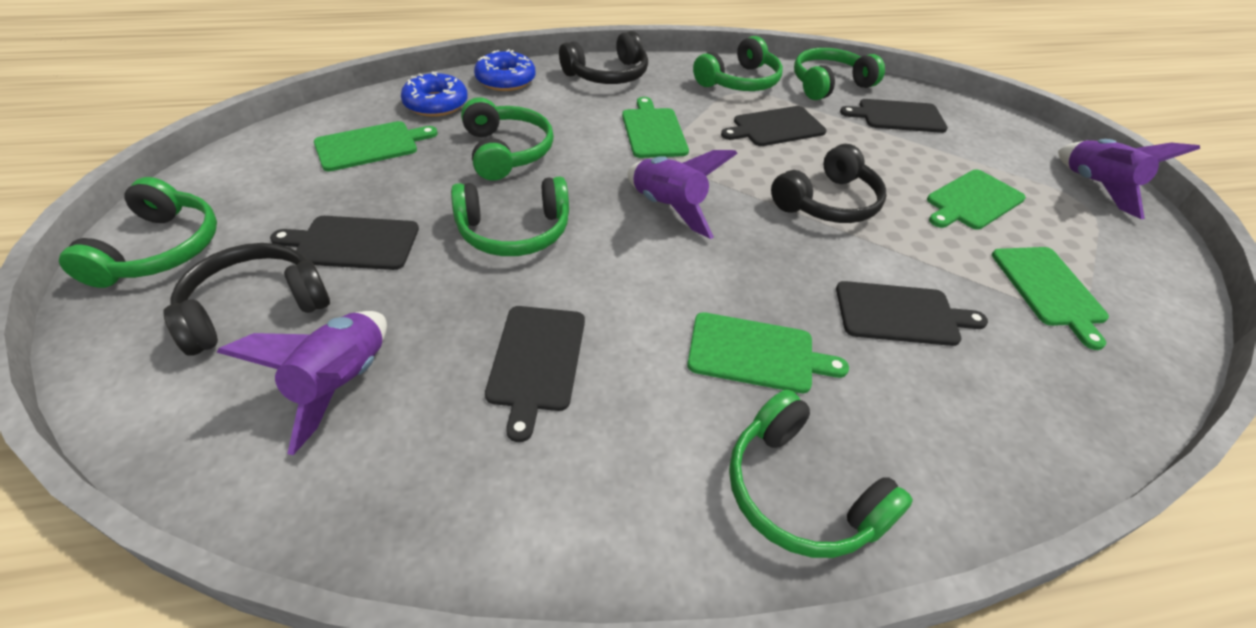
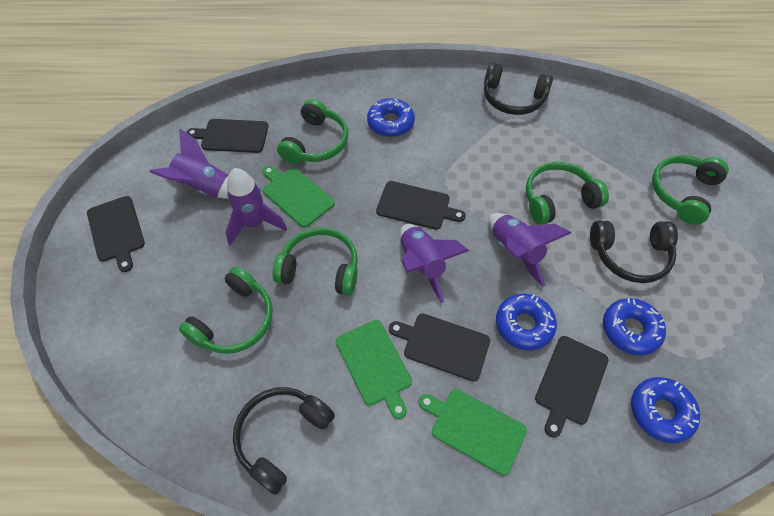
blue donut: [401,72,468,117] [474,49,536,91] = 2 -> [367,98,415,137] [496,294,557,350] [603,298,666,356] [631,377,700,443] = 4
green cutting board: [314,121,438,171] [622,97,689,158] [687,312,849,393] [927,169,1026,230] [992,247,1109,350] = 5 -> [262,166,335,228] [336,320,412,419] [419,389,527,476] = 3
green headphones: [59,177,217,288] [451,177,569,256] [461,97,554,180] [693,36,783,91] [729,390,913,558] [794,48,885,100] = 6 -> [179,267,272,354] [272,227,358,296] [277,99,348,164] [526,162,609,225] [652,155,729,225] = 5
purple rocket: [217,311,387,455] [628,150,738,239] [1058,139,1200,219] = 3 -> [150,128,229,199] [226,168,287,245] [400,224,469,303] [489,213,571,287] = 4

